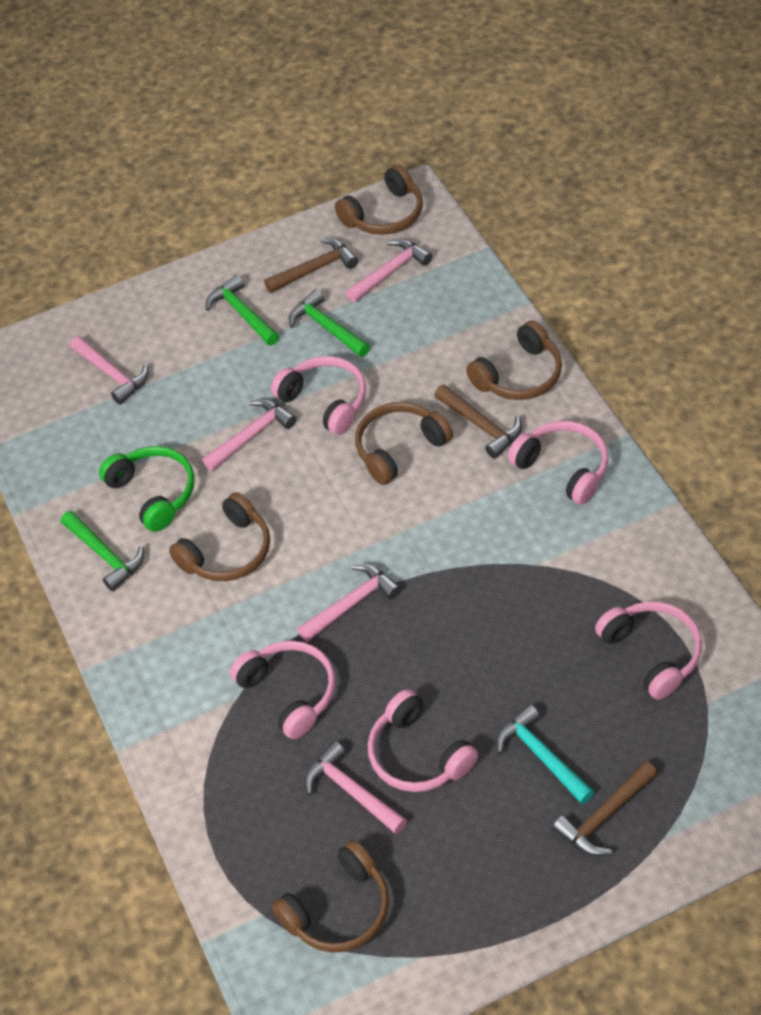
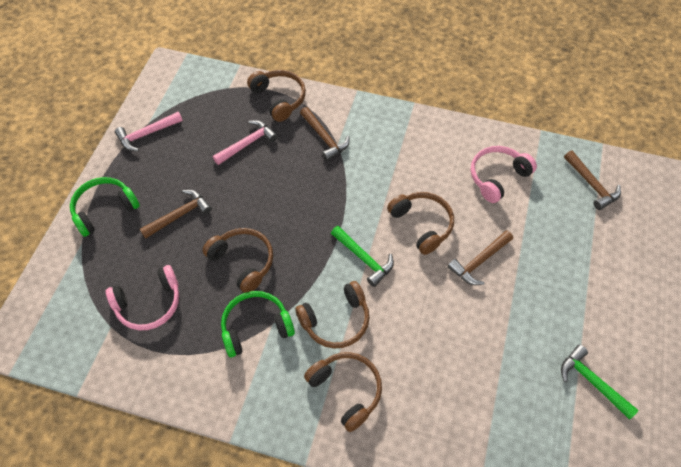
brown hammer: [264,238,358,293] [434,385,522,458] [552,761,658,856] = 3 -> [140,190,212,239] [300,107,350,161] [448,230,513,285] [564,150,621,210] = 4
green hammer: [61,511,144,591] [206,275,279,346] [289,289,370,357] = 3 -> [331,226,394,287] [561,345,639,419] = 2
green headphones: [99,446,195,532] = 1 -> [70,177,140,237] [221,291,295,357] = 2
pink hammer: [70,336,149,405] [203,399,296,471] [297,564,401,642] [305,741,407,834] [346,239,432,302] = 5 -> [115,112,183,151] [213,120,278,165] = 2
pink headphones: [230,641,335,739] [271,356,366,435] [368,689,478,792] [508,421,608,505] [595,601,702,700] = 5 -> [106,265,179,330] [471,146,537,203] = 2
turquoise hammer: [496,704,594,804] = 1 -> none = 0

